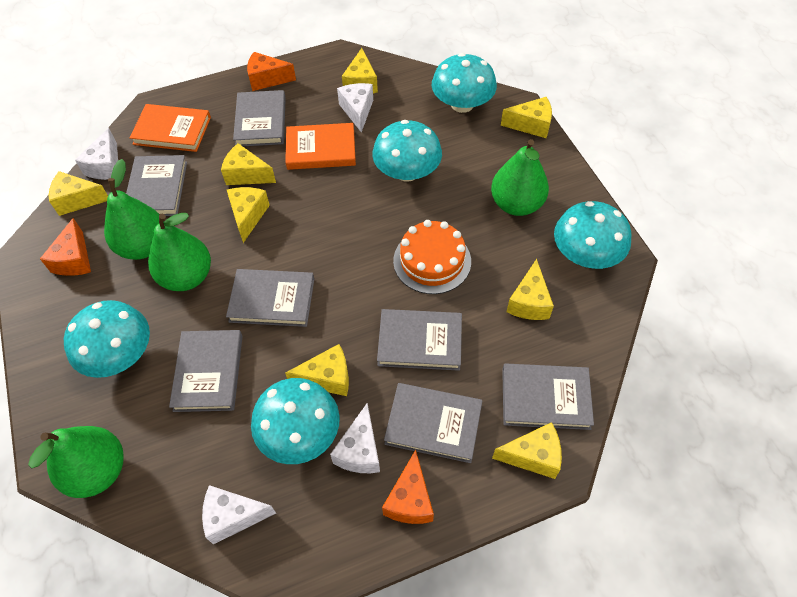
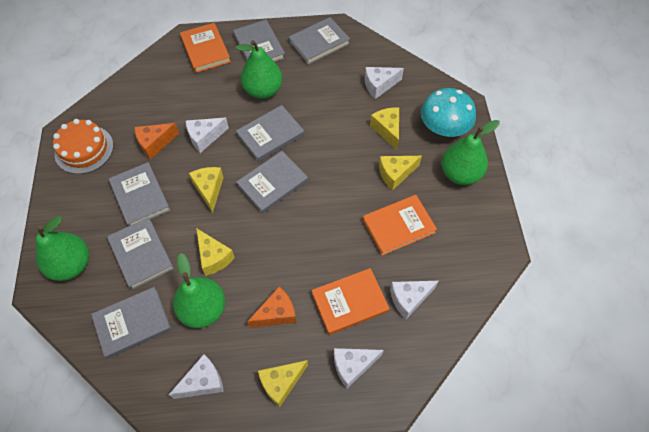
orange book: [129,104,211,152] [285,123,356,170] = 2 -> [180,23,231,73] [312,268,390,335] [363,195,437,256] = 3
orange cheese: [40,218,91,276] [247,52,296,91] [382,450,434,524] = 3 -> [134,123,179,159] [247,286,296,328] = 2
turquoise mushroom: [64,300,150,378] [251,378,340,464] [372,120,442,182] [432,53,497,113] [554,201,632,269] = 5 -> [421,88,476,137] = 1
white cheese: [75,128,118,180] [202,485,276,544] [330,403,380,473] [337,83,373,133] = 4 -> [169,354,224,399] [186,118,229,153] [334,348,384,388] [365,67,404,99] [390,281,439,319] = 5
yellow cheese: [49,171,108,216] [221,143,276,185] [227,187,270,243] [285,344,349,396] [342,48,378,93] [492,422,562,479] [501,97,552,138] [507,259,554,320] = 8 -> [189,167,224,213] [196,228,235,276] [258,360,308,407] [370,107,399,150] [379,156,422,191] = 5

